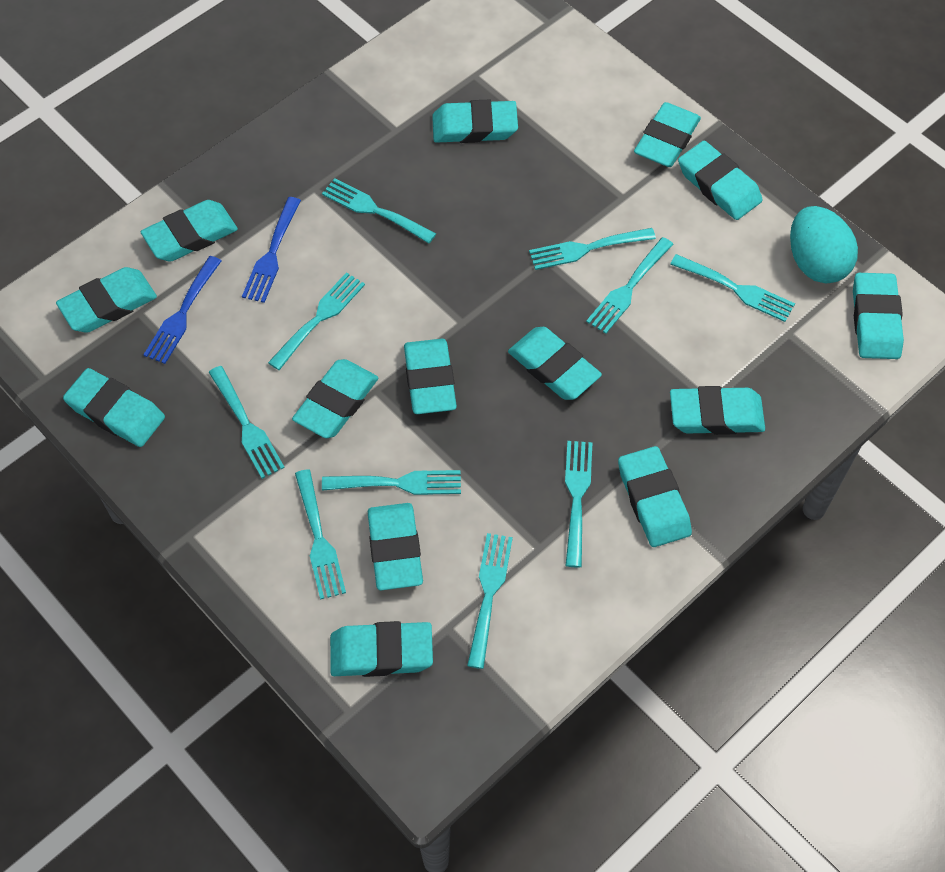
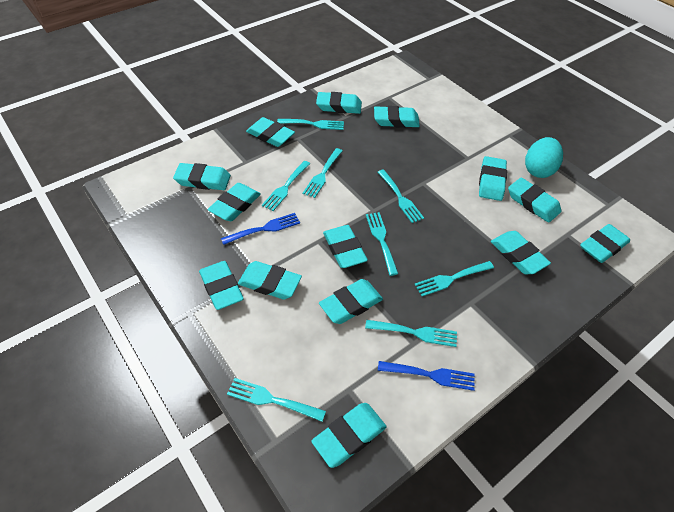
turquoise fork: [208,366,285,479] [268,272,365,370] [295,469,346,600] [322,178,436,243] [322,470,461,495] [467,533,513,669] [529,228,656,270] [565,441,593,567] [586,237,674,334] [670,254,795,322] = 10 -> [227,378,326,422] [262,161,310,211] [277,119,344,130] [303,148,342,198] [365,320,457,347] [366,212,398,276] [378,169,424,223] [414,261,494,296] = 8

